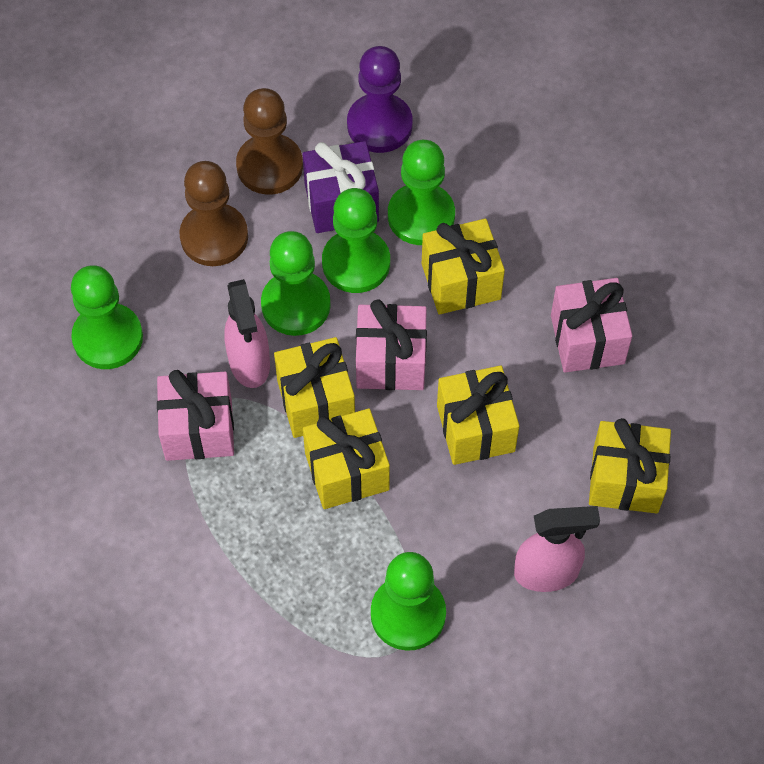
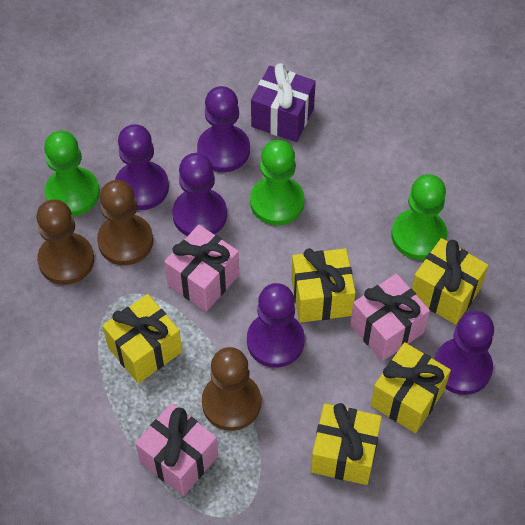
brown pawn: [179,161,248,266] [236,88,303,195] = 2 -> [37,199,94,285] [97,180,153,265] [202,347,261,431] = 3
green pawn: [71,265,143,369] [261,231,331,336] [322,188,390,293] [371,552,446,651] [388,140,455,245] = 5 -> [44,131,100,216] [250,140,304,225] [391,174,447,260] = 3
pink spray bottle: [224,279,270,388] [514,506,600,592] = 2 -> none = 0
purple pawn: [347,46,413,153] = 1 -> [115,124,169,210] [172,153,227,236] [197,86,250,172] [247,283,305,368] [434,311,494,395] = 5

